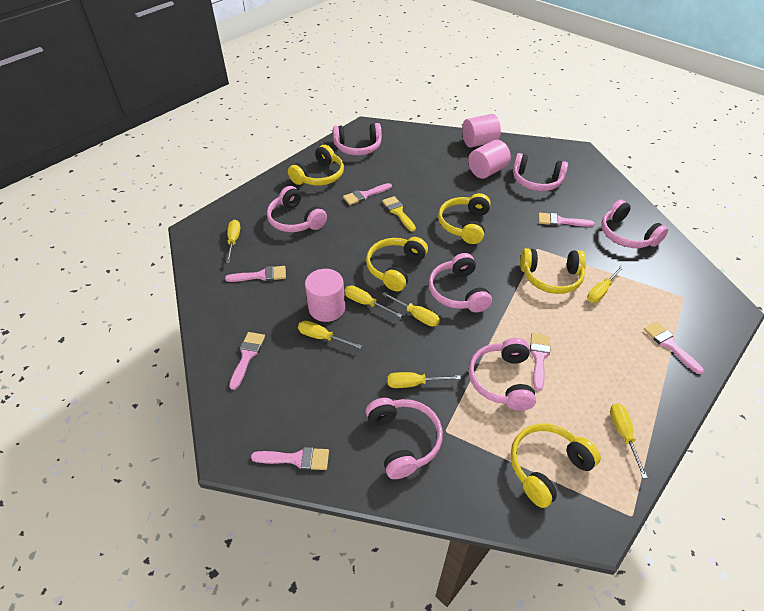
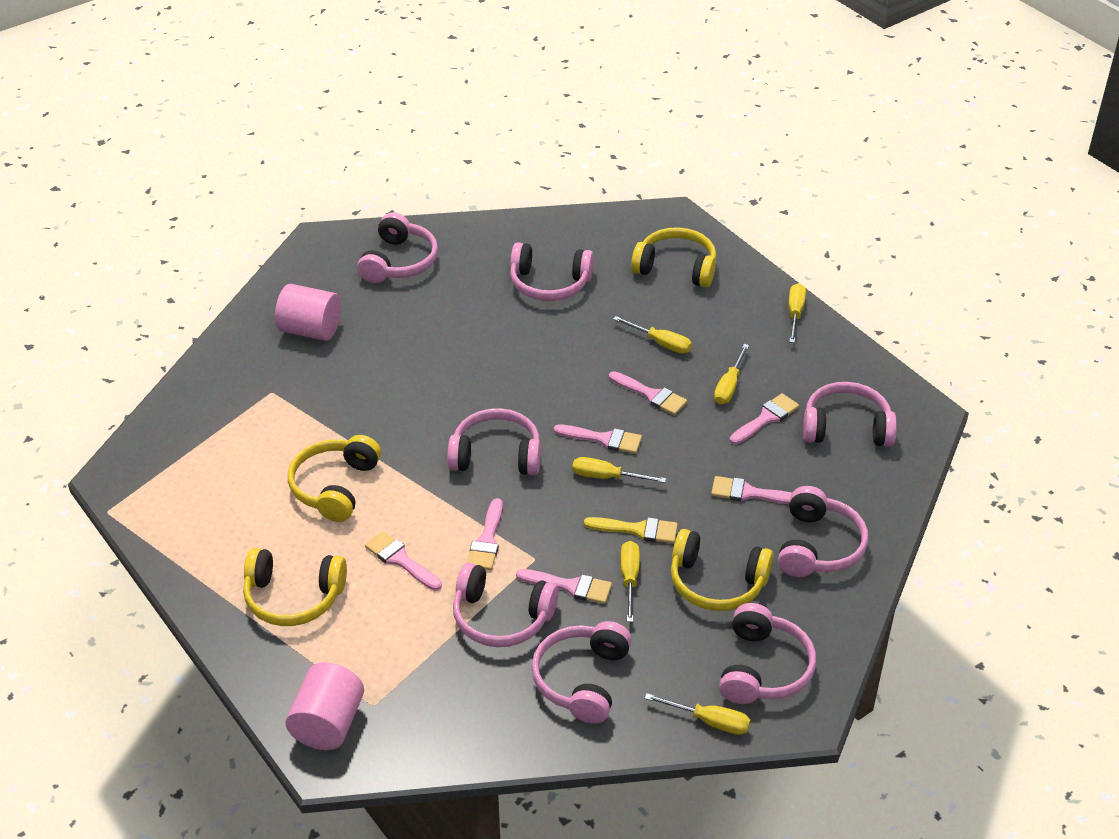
pink cylinder: [305,269,345,322] [462,114,501,148] [468,140,511,179] = 3 -> [275,284,341,341] [285,662,364,750] = 2
pink headphones: [267,186,327,232] [333,123,382,155] [366,398,443,479] [428,253,492,312] [469,338,536,411] [513,153,568,191] [601,200,668,248] = 7 -> [357,212,438,283] [447,408,541,475] [453,563,559,647] [510,242,594,301] [531,621,632,724] [719,603,816,704] [778,486,868,577] [803,382,897,447] = 8
yellow headphones: [288,145,344,186] [366,237,428,291] [438,193,491,244] [511,423,601,508] [520,248,586,294] = 5 -> [243,548,347,626] [288,435,381,522] [631,227,716,288] [671,529,773,611] = 4
yellow screwdriver: [226,220,240,263] [298,320,362,349] [345,286,402,318] [382,292,440,327] [387,372,461,388] [587,265,625,303] [610,403,648,479] = 7 -> [572,457,666,483] [613,316,692,354] [621,541,640,622] [645,693,750,735] [714,344,749,405] [789,283,806,343] = 6

